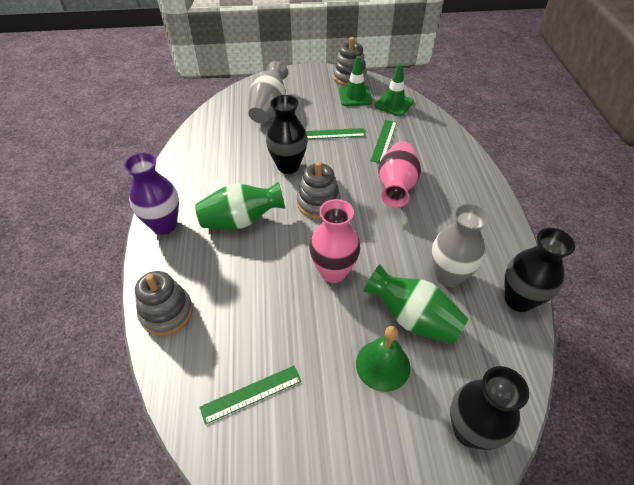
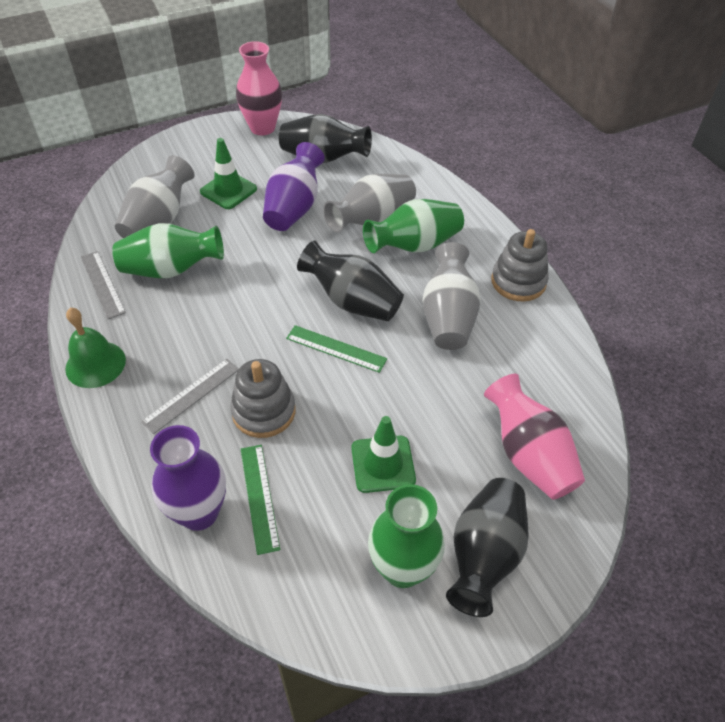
green ruler: [200,366,302,425] [306,128,366,139] [370,120,397,163] = 3 -> [241,445,280,555] [286,325,387,373] = 2
green vase: [195,181,286,229] [363,264,468,344] = 2 -> [112,223,224,278] [363,199,464,253] [368,484,445,588] = 3
grey ruler: none = 0 -> [81,251,126,319] [141,359,239,434] = 2
grey stacking toy: [135,271,193,336] [297,161,341,219] [333,37,367,86] = 3 -> [230,359,296,438] [491,229,549,302] = 2
grey vase: [248,61,288,123] [432,203,490,287] = 2 -> [115,155,195,238] [323,174,416,233] [423,242,481,350] = 3
purple vase: [124,152,179,235] = 1 -> [150,425,226,531] [263,142,325,231] = 2

